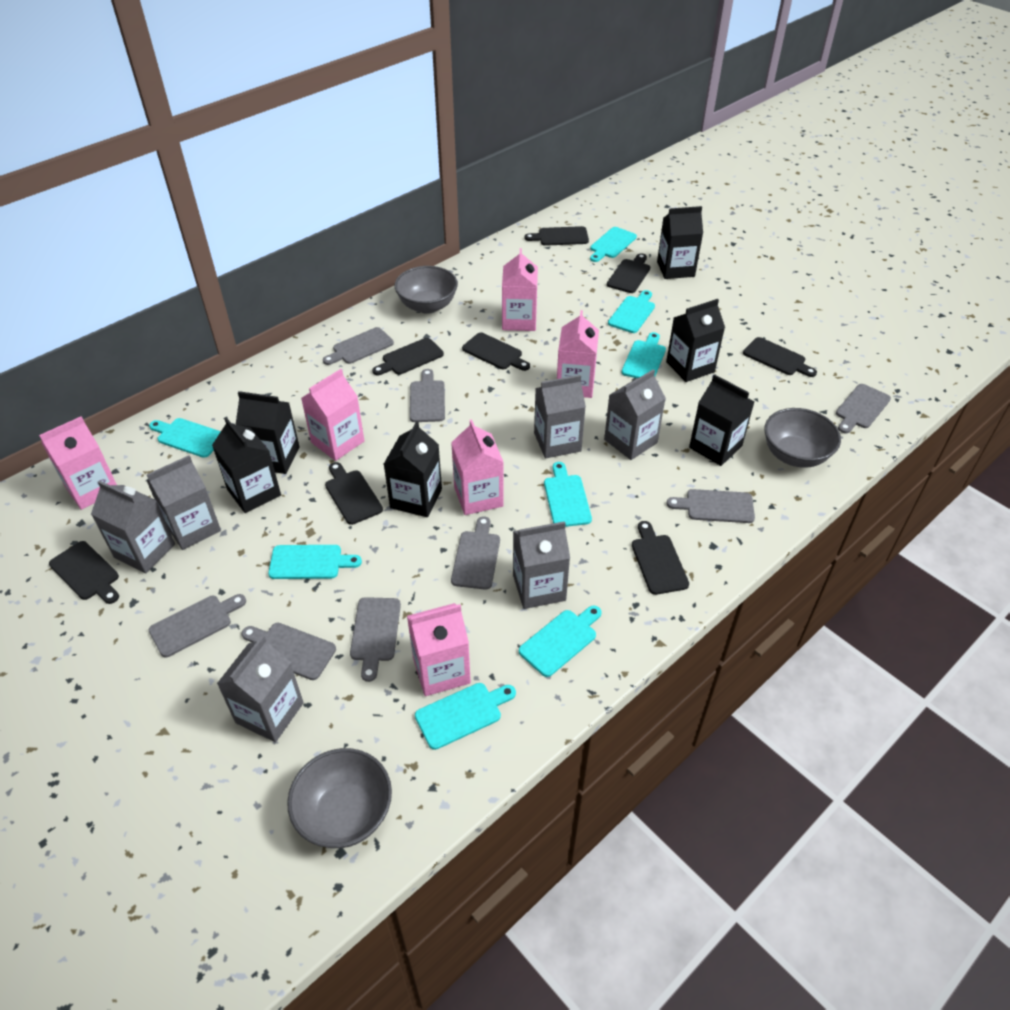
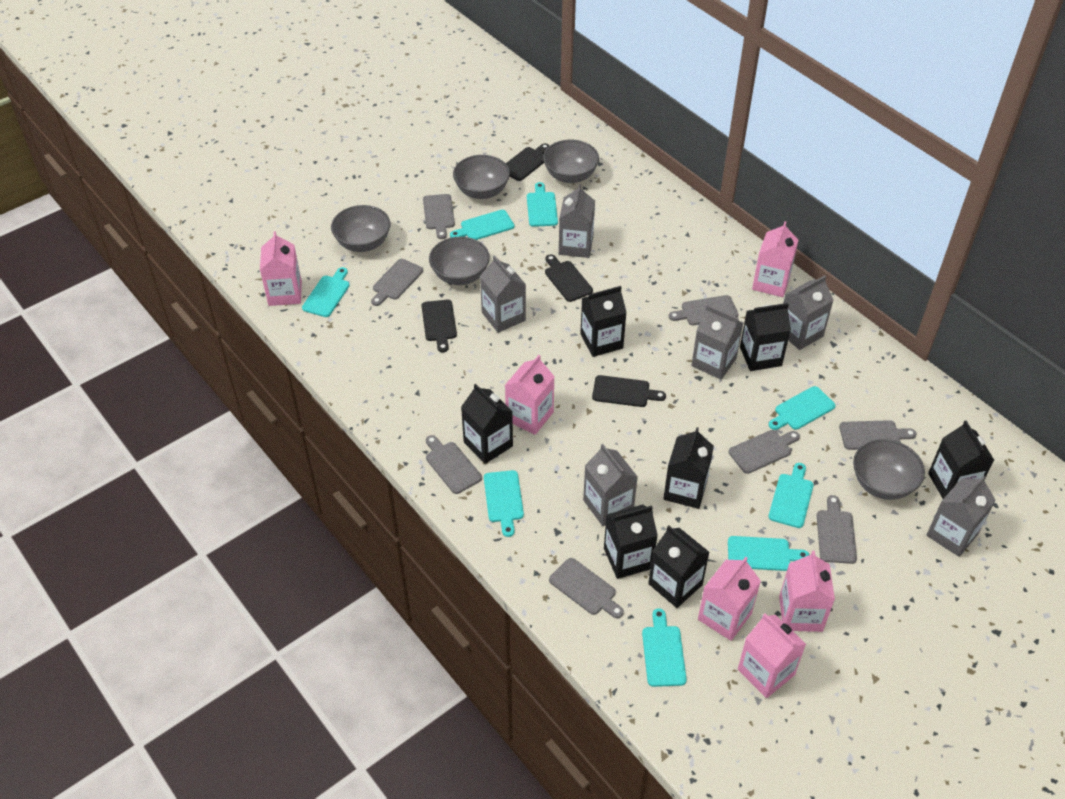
black carton: [212,417,281,513] [236,391,300,474] [384,421,442,517] [657,206,703,279] [666,299,725,382] [689,374,755,466] = 6 -> [461,383,513,464] [580,286,627,357] [604,505,658,579] [648,526,710,608] [663,427,714,509] [740,303,791,371] [928,421,994,499] = 7
black cutting board: [49,541,119,604] [325,462,383,525] [372,338,444,375] [462,332,530,371] [525,226,589,246] [607,253,650,293] [632,521,689,595] [743,337,817,377] = 8 -> [421,300,457,352] [506,143,549,181] [545,254,593,302] [592,375,666,407] = 4
grey bowl: [287,748,392,848] [395,266,458,314] [764,408,841,468] = 3 -> [331,205,390,252] [429,237,490,285] [453,155,510,199] [543,139,599,183] [853,439,925,500] = 5

